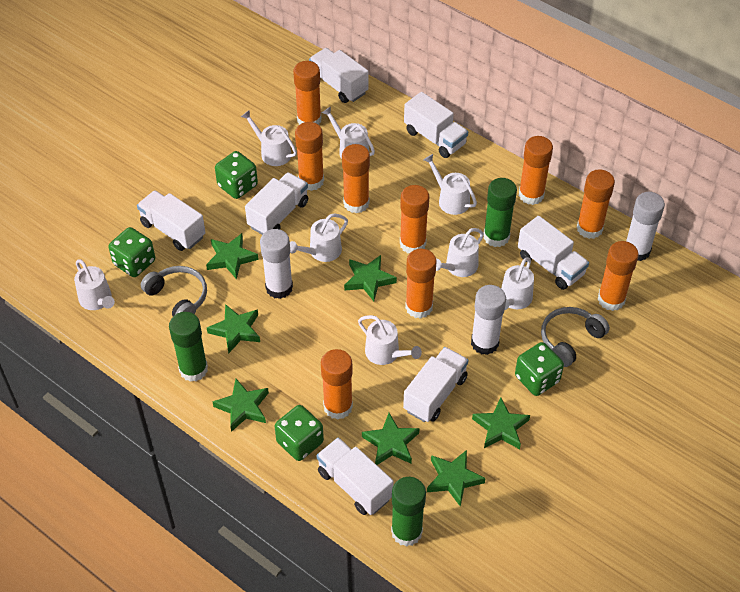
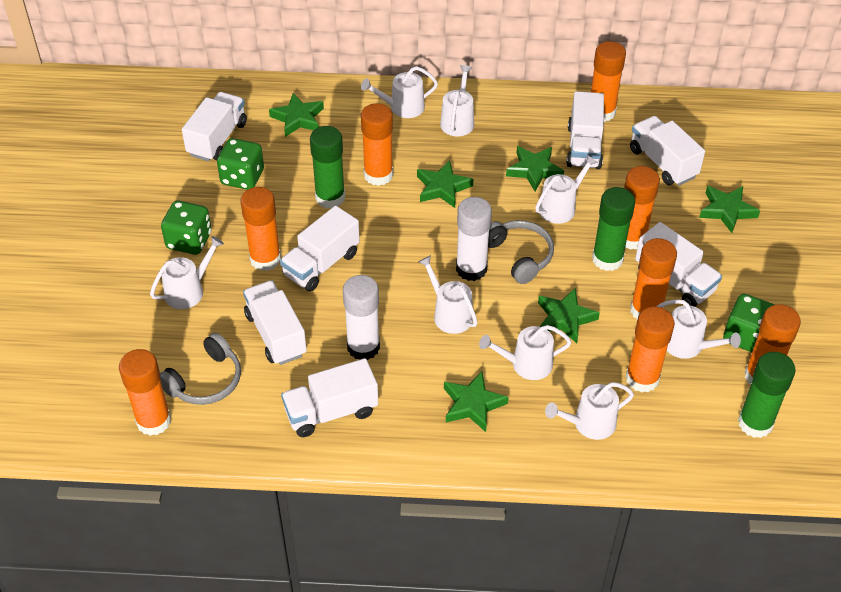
green dice: [108,227,155,277] [215,151,258,199] [275,405,324,461] [515,342,564,396] = 4 -> [161,201,212,255] [217,138,264,190] [723,294,774,352] = 3
green star: [206,233,259,279] [207,304,260,353] [212,379,269,432] [344,255,397,301] [362,413,420,465] [427,450,486,507] [472,397,530,449] = 7 -> [269,93,324,137] [417,160,473,208] [444,371,509,432] [506,146,564,191] [538,288,600,344] [699,186,760,233] = 6
orange glue stick: [293,61,321,125] [295,122,324,191] [321,349,353,420] [342,144,370,213] [400,185,429,253] [405,249,436,319] [519,136,553,205] [577,169,615,239] [598,241,639,311] = 9 -> [119,349,171,436] [240,187,281,271] [361,103,393,186] [591,41,626,122] [624,166,660,250] [626,307,675,392] [630,238,677,319] [745,304,801,384] = 8
white glue stick: [260,229,293,299] [471,285,506,355] [626,192,665,261] = 3 -> [343,275,380,360] [456,197,492,281] = 2

